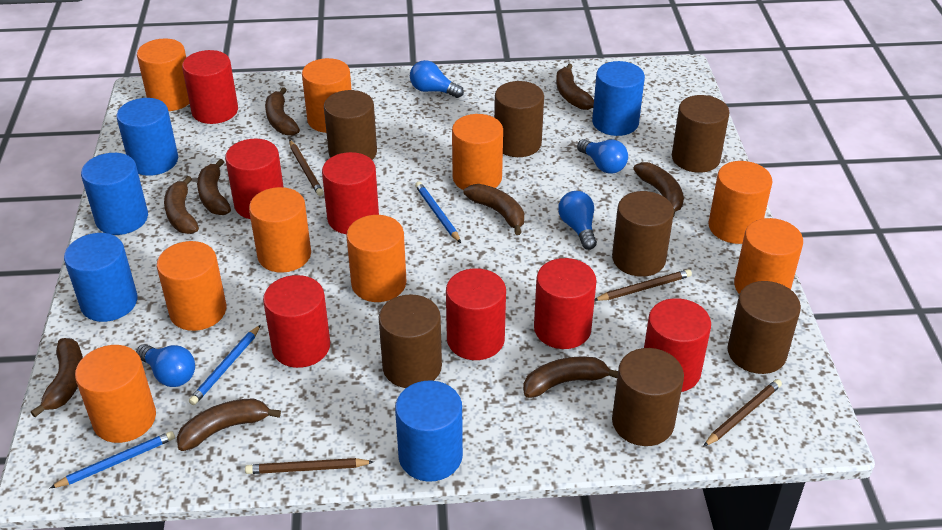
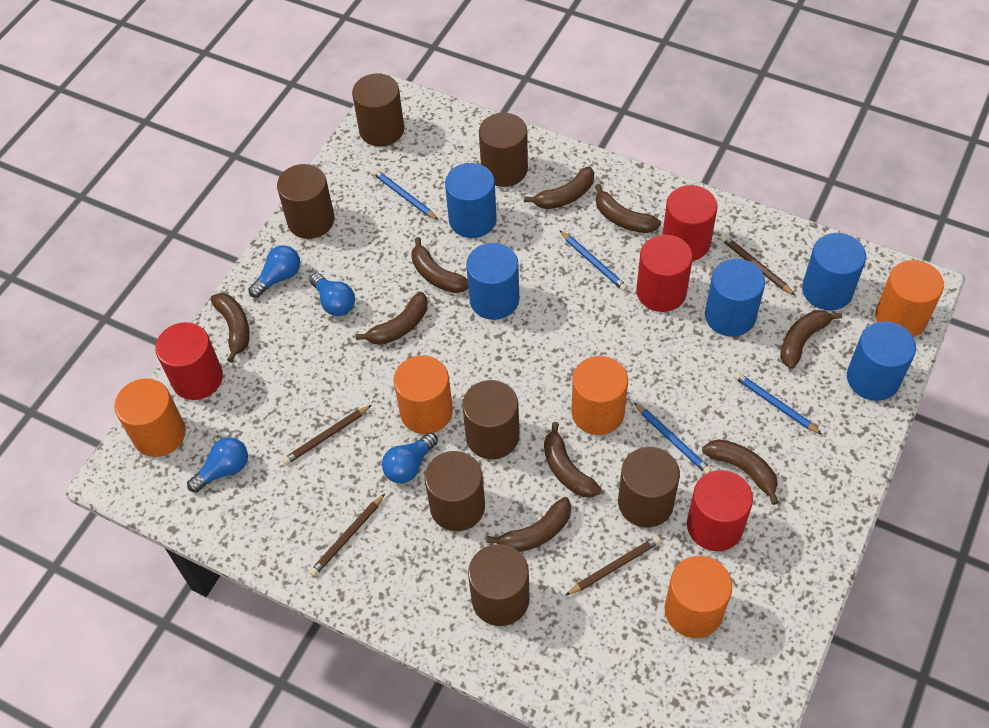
blue pencil: [50,431,175,488] [189,325,261,405] [415,182,461,243] = 3 -> [372,169,438,220] [559,230,628,291] [634,402,712,474] [734,372,822,434] = 4
orange cylinder: [75,345,156,443] [137,39,190,111] [157,241,226,331] [249,187,311,273] [302,58,352,133] [346,215,406,302] [452,114,503,190] [708,161,773,244] [734,218,803,294] = 9 -> [114,378,186,457] [394,355,453,434] [571,356,628,435] [665,556,732,638] [875,260,944,337] = 5
red cylinder: [182,50,238,124] [225,139,284,219] [263,275,330,368] [322,152,379,234] [446,268,506,360] [534,258,597,349] [644,298,711,392] = 7 -> [155,322,223,400] [636,235,693,312] [662,185,718,261] [687,470,753,551] = 4

